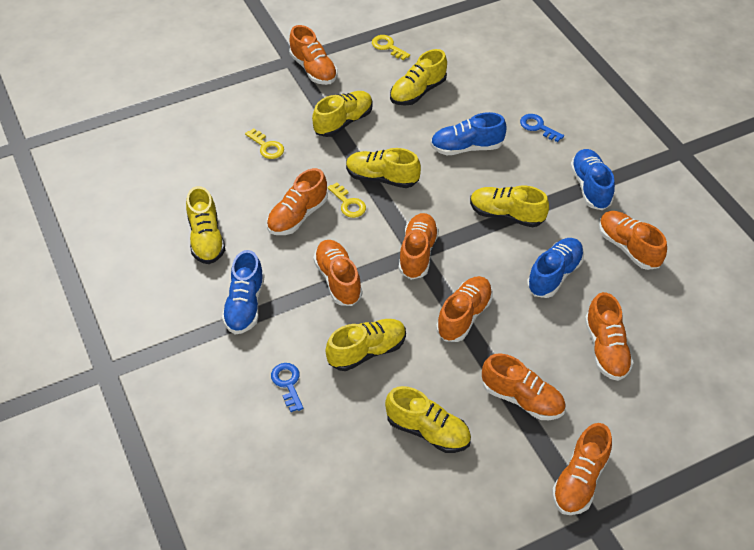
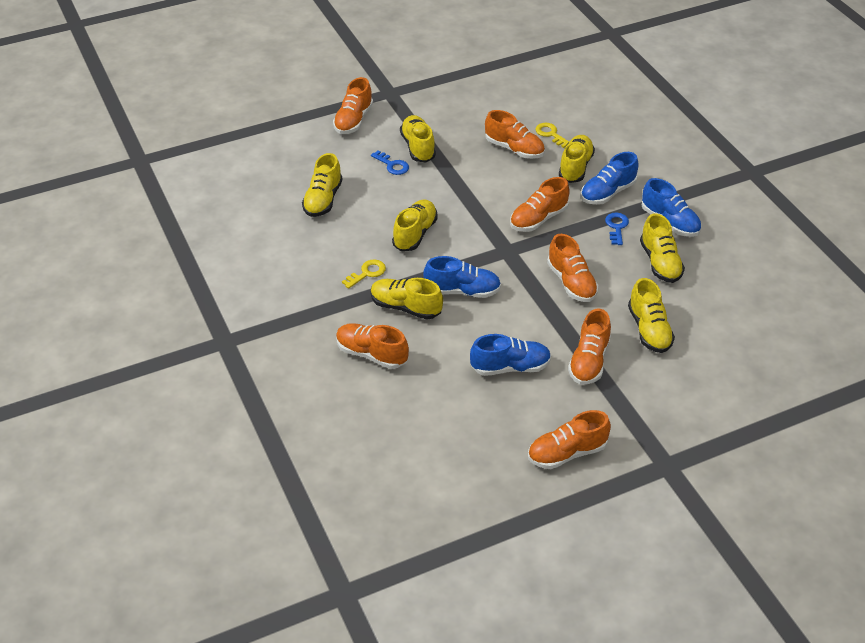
orange shoe: [267,168,328,235] [289,25,337,85] [313,240,362,306] [399,213,439,280] [436,276,493,342] [482,353,566,420] [552,423,612,515] [585,292,634,381] [599,211,667,270] = 9 -> [333,77,373,134] [336,323,409,369] [485,110,545,159] [510,177,570,232] [528,410,611,469] [547,234,598,302] [568,309,611,385] = 7
yellow key: [245,128,284,159] [328,183,366,218] [372,35,410,60] = 3 -> [342,259,386,289] [535,123,569,148] = 2

